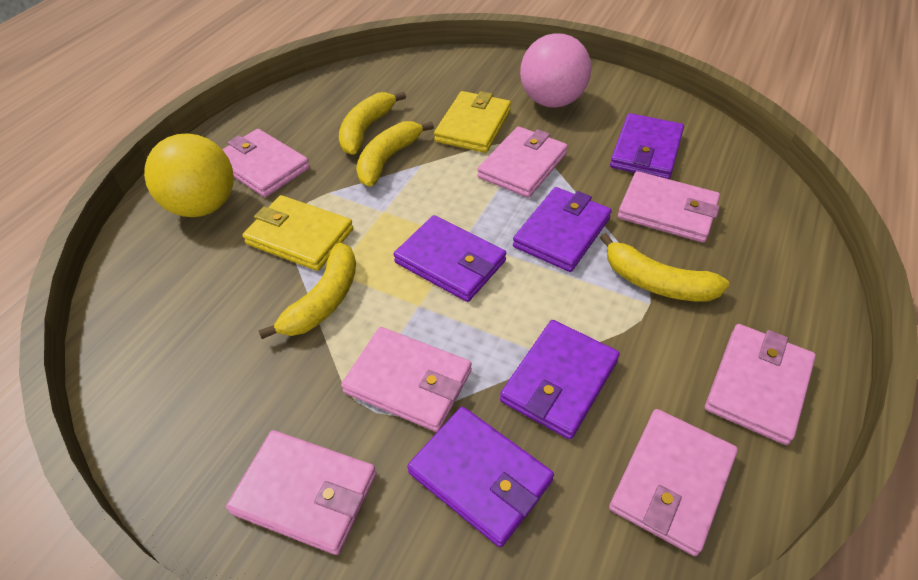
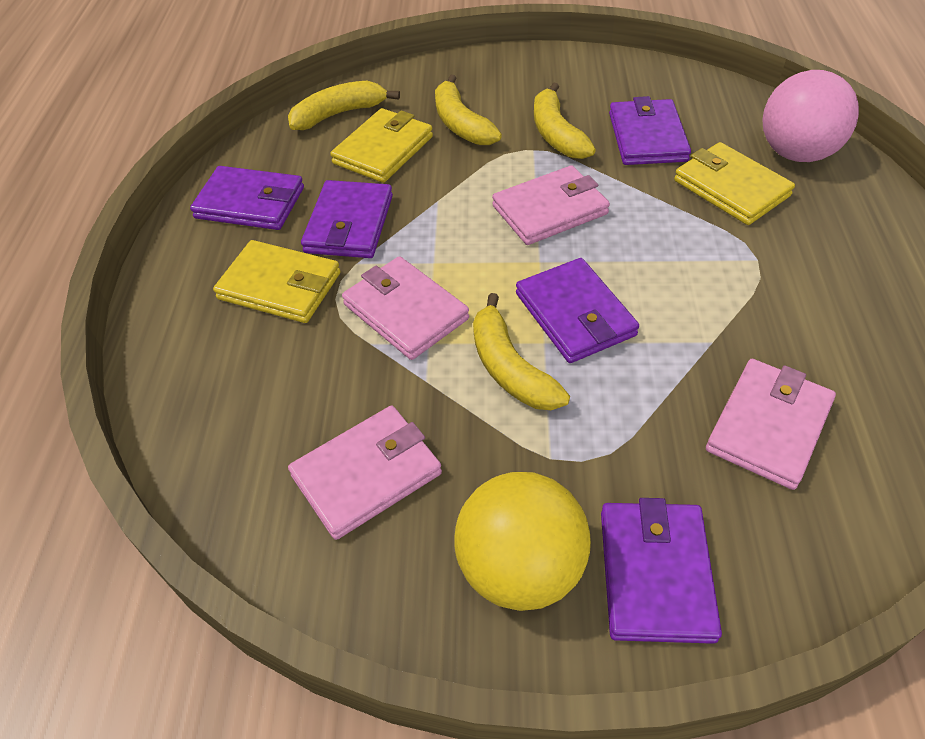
pink wallet: [222,129,310,197] [226,430,377,555] [341,327,472,432] [477,126,568,198] [609,409,738,556] [618,171,720,243] [705,324,816,445] = 7 -> [288,406,442,540] [342,256,469,360] [492,165,610,245] [706,359,836,490] = 4
yellow wallet: [242,195,353,271] [434,91,511,153] = 2 -> [213,240,340,323] [330,108,433,183] [674,142,795,225] = 3

